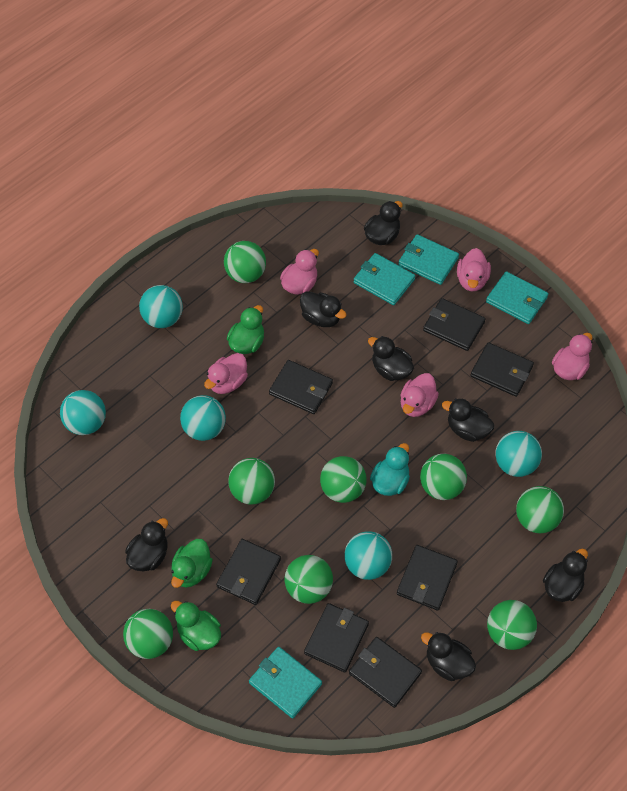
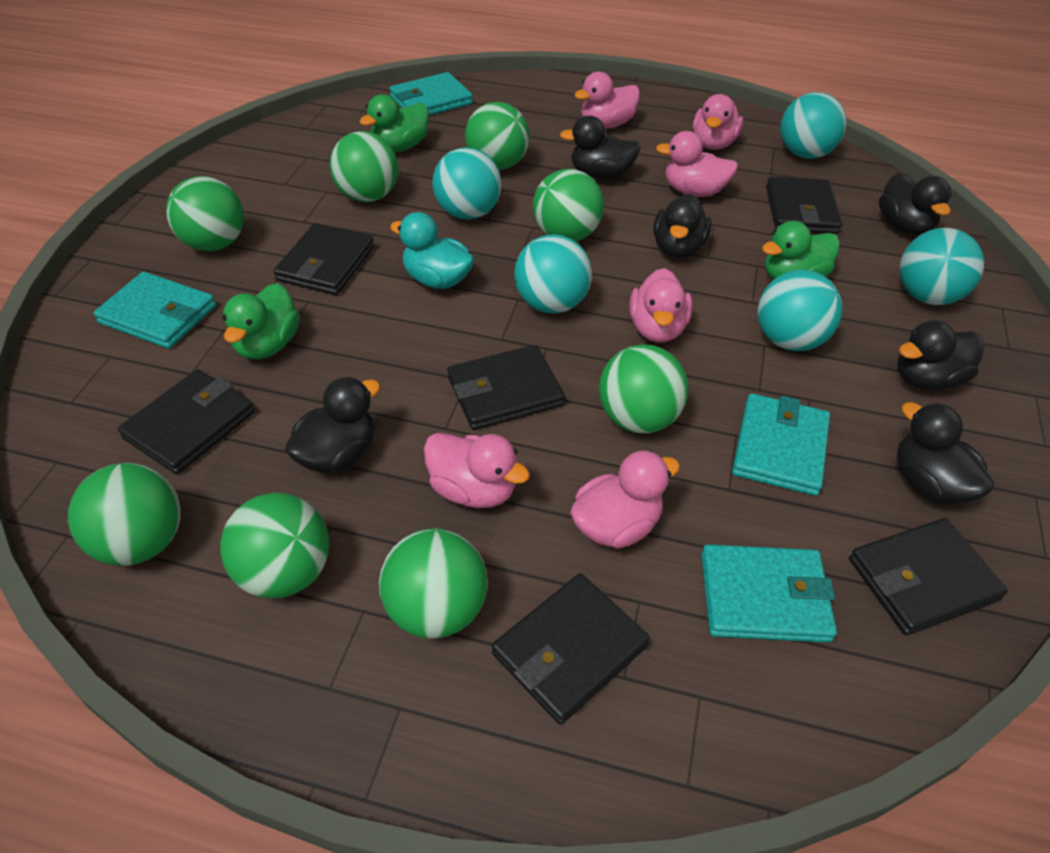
black duck: [125,518,168,571] [300,291,347,327] [364,201,403,245] [368,336,414,381] [421,632,476,681] [442,398,494,442] [543,549,588,602] = 7 -> [285,377,380,473] [560,116,641,179] [653,194,712,258] [879,173,952,235] [897,320,985,390] [897,402,994,505] = 6
black wallet: [216,539,281,605] [269,360,333,414] [304,603,369,672] [349,637,422,708] [397,545,458,611] [423,298,486,351] [470,342,534,397] = 7 -> [118,369,255,474] [273,223,374,295] [447,345,565,430] [492,573,650,725] [766,177,843,234] [849,518,1008,635] = 6
pink duck: [204,353,248,394] [280,249,319,295] [400,373,439,417] [457,248,491,291] [552,333,592,380] = 5 -> [424,433,530,508] [570,451,680,549] [574,72,640,129] [629,268,693,342] [656,131,738,197] [693,94,744,150] = 6

